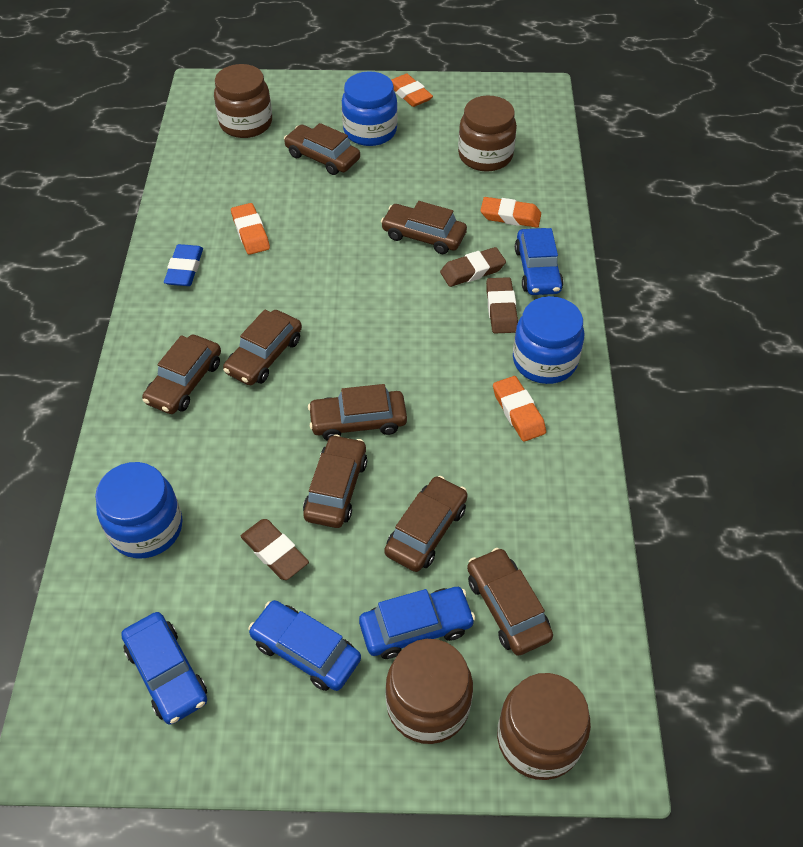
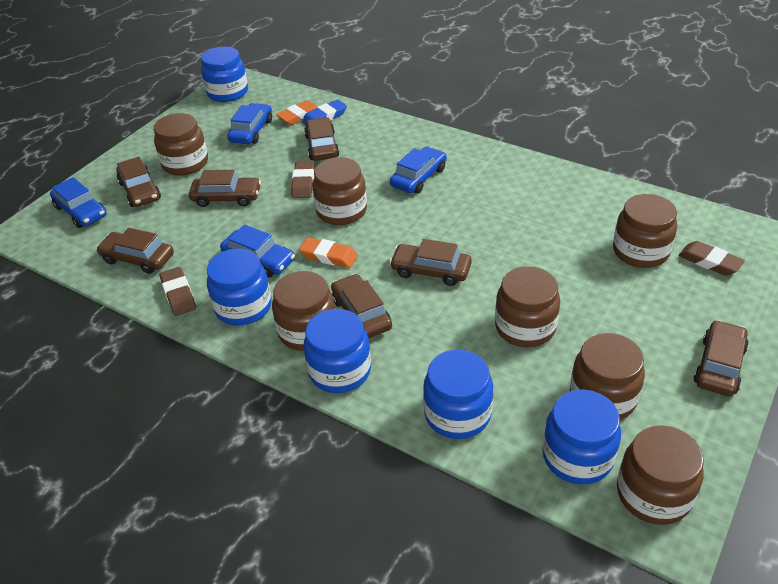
blue jar: [95,462,183,558] [342,71,398,146] [513,296,584,384] = 3 -> [201,47,248,102] [207,249,272,326] [304,309,371,393] [423,349,493,439] [542,390,621,484] = 5
brown car: [142,335,221,414] [223,310,302,385] [284,123,360,175] [303,434,367,528] [308,384,407,441] [381,201,467,254] [384,476,468,572] [467,548,553,656] = 8 -> [96,228,174,274] [117,157,161,207] [189,170,261,207] [304,117,339,161] [331,274,392,338] [390,239,472,286] [694,320,749,396] = 7
brown jar: [214,64,272,138] [385,639,473,744] [458,96,517,172] [497,673,591,780] = 4 -> [154,113,208,176] [272,271,335,351] [312,157,367,225] [495,266,560,347] [570,333,645,420] [613,194,677,268] [617,425,704,525] = 7
orange eraser: [231,203,270,255] [391,74,433,107] [480,197,541,228] [493,376,546,442] = 4 -> [276,100,318,125] [299,237,358,268] = 2

